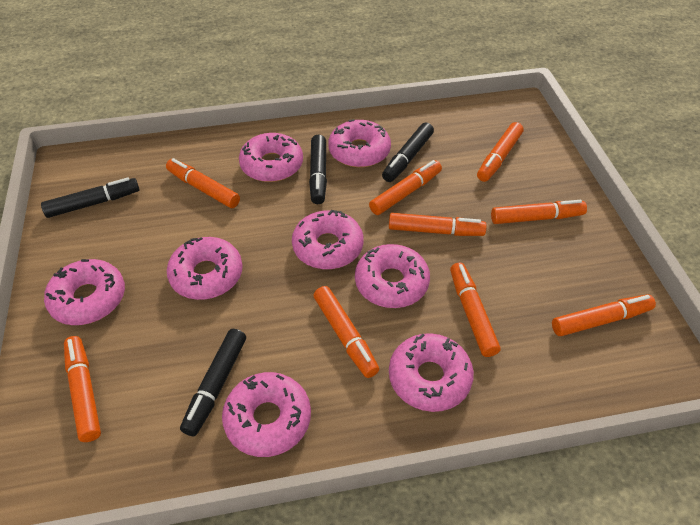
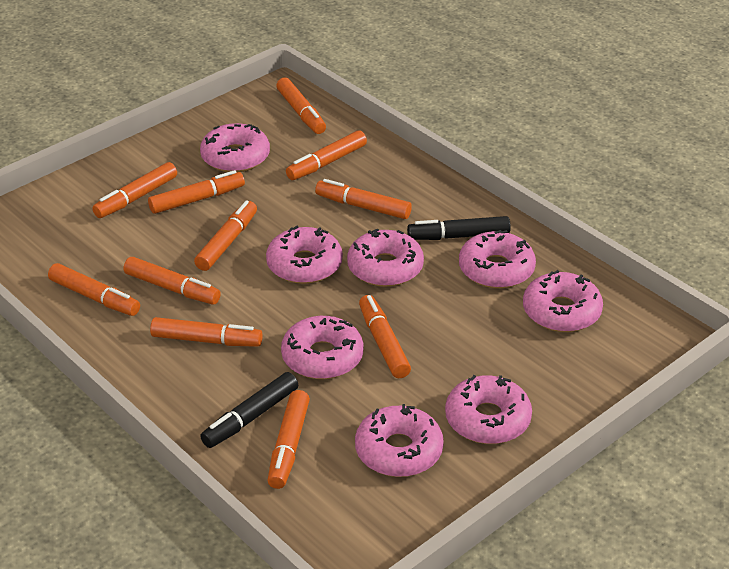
black marker: [41,177,139,218] [180,329,246,436] [309,134,327,204] [382,122,434,182] = 4 -> [200,372,298,448] [407,216,511,240] = 2
orange marker: [64,336,101,442] [166,158,240,208] [313,286,379,378] [369,160,442,215] [389,213,487,236] [450,263,501,357] [477,122,523,182] [491,200,587,224] [552,294,656,336] = 9 -> [48,263,140,316] [92,162,177,218] [124,257,221,305] [148,170,245,214] [150,317,263,347] [194,200,257,271] [267,390,310,489] [276,78,326,134] [286,130,367,180] [315,179,412,219] [359,295,411,378] = 11

